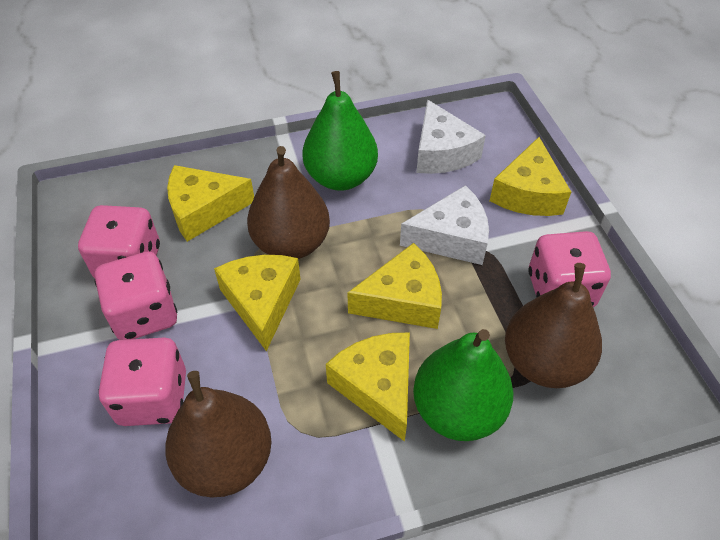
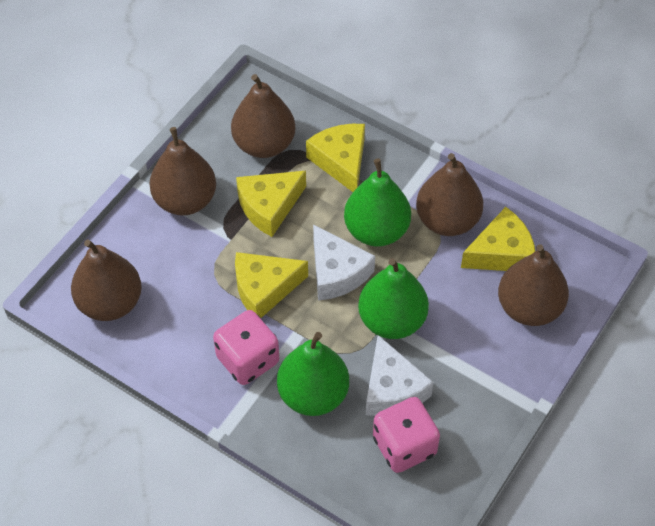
brown pear: [165,371,271,497] [247,146,330,259] [505,263,602,388] = 3 -> [71,240,142,321] [149,127,216,216] [231,74,296,158] [416,153,483,236] [498,244,569,326] = 5
green pear: [302,71,378,191] [413,329,513,441] = 2 -> [277,332,349,416] [344,158,411,247] [358,258,429,339] = 3
pink dice: [78,205,160,278] [95,251,177,340] [98,337,186,426] [528,231,611,307] = 4 -> [213,310,279,385] [373,397,440,473] = 2
yellow cheese: [167,165,254,242] [214,255,301,351] [326,333,410,442] [347,243,442,329] [490,137,571,216] = 5 -> [235,252,308,318] [236,171,306,237] [306,124,365,192] [461,207,535,271] = 4

